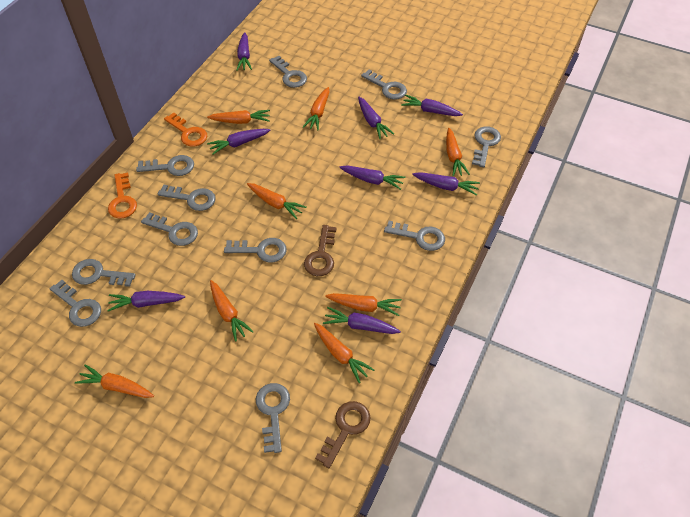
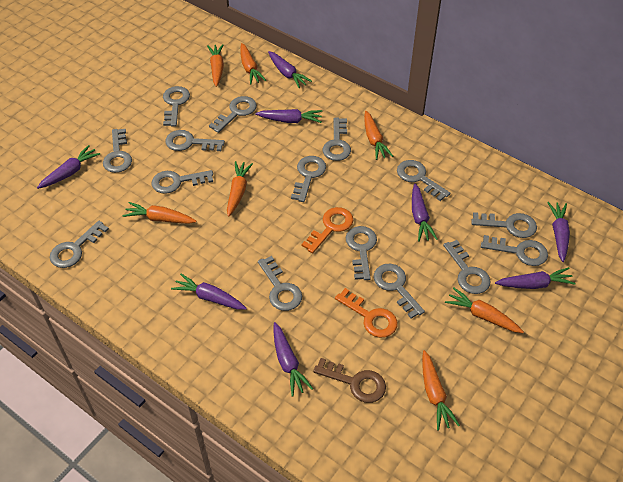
brown key: [304,225,336,276] [315,401,371,468] = 2 -> [313,358,386,403] = 1
grey key: [50,280,101,327] [72,259,136,287] [136,155,194,176] [141,212,198,246] [158,184,216,211] [224,238,287,262] [256,383,290,453] [269,56,307,88] [361,70,407,100] [384,221,445,251] [472,126,501,167] = 11 -> [50,221,109,268] [103,129,132,173] [152,170,213,194] [163,86,190,127] [165,130,225,151] [209,96,257,133] [258,256,302,311] [291,156,326,202] [323,118,351,161] [345,226,377,280] [373,264,425,319] [397,160,450,201] [443,240,491,294] [471,212,537,238] [481,235,548,266] = 15
orange carrot: [75,364,154,398] [207,110,270,124] [210,280,254,342] [247,183,307,219] [303,87,329,130] [314,323,374,383] [325,293,402,316] [446,128,470,177] = 8 -> [123,202,197,224] [207,44,224,87] [227,161,253,217] [240,43,266,84] [364,111,393,160] [422,350,460,431] [445,288,524,333] = 7

